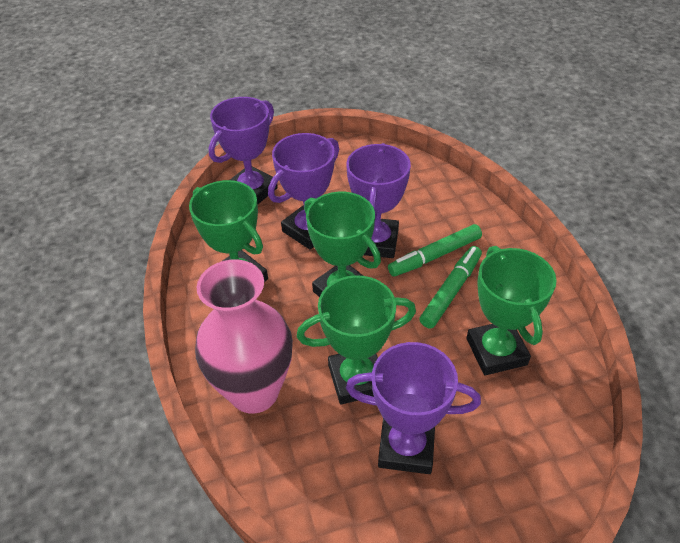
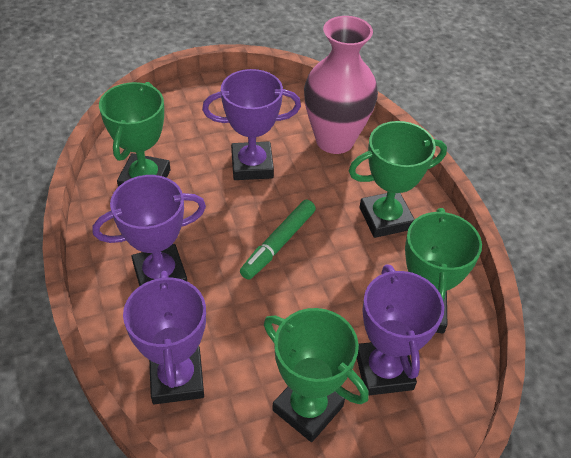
green marker: [388,224,482,277] [420,246,482,328] = 2 -> [240,200,316,280] = 1

